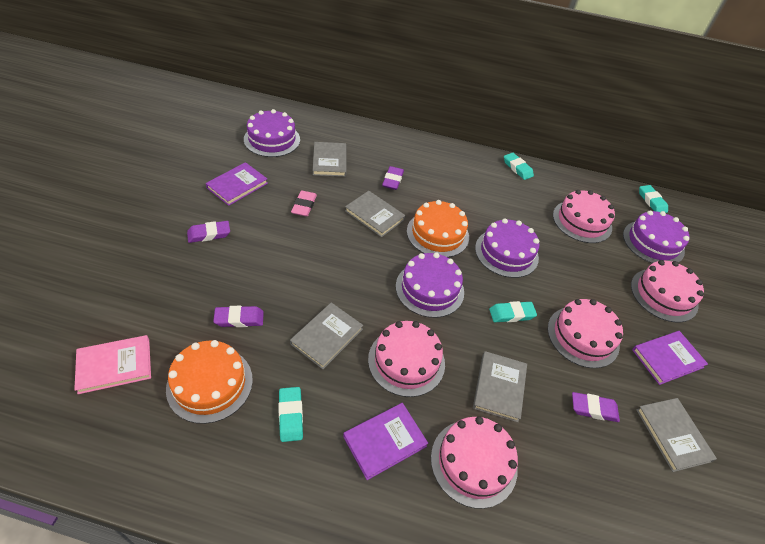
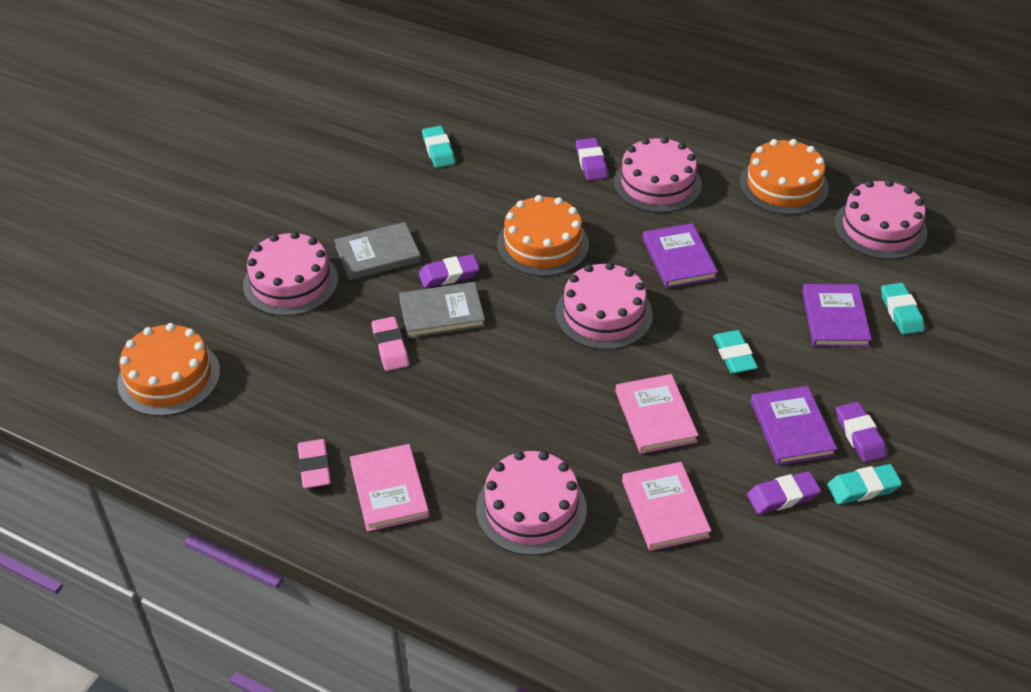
grey book: [290,302,363,369] [313,142,347,177] [345,191,406,237] [473,351,527,422] [636,398,717,472] = 5 -> [334,222,421,280] [399,282,485,338] = 2
orange cake: [166,340,253,424] [407,200,469,257] = 2 -> [117,323,220,416] [497,195,589,276] [740,139,829,215] = 3
pink book: [74,335,151,394] = 1 -> [350,444,429,532] [615,374,699,454] [622,462,711,551] = 3
pink eraser: [291,190,317,217] = 1 -> [298,439,331,488] [372,317,409,371] = 2
purple cake: [244,109,300,157] [396,252,464,318] [475,218,540,278] [623,211,689,263] = 4 -> none = 0

